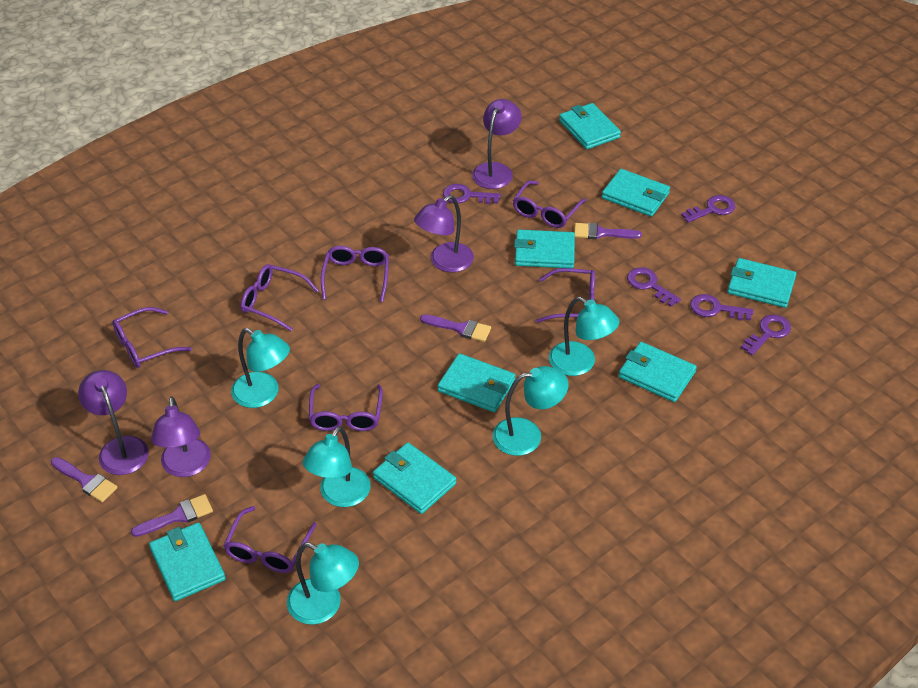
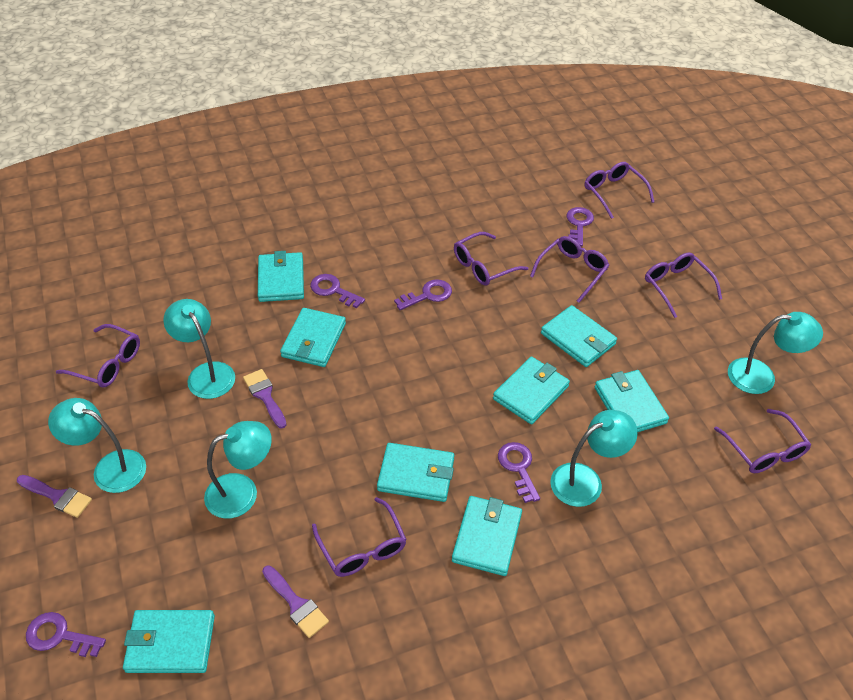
purple brush: [51,457,118,502] [131,494,213,537] [420,315,491,342] [574,223,642,239] = 4 -> [17,475,92,518] [243,369,287,429] [262,566,329,638] = 3
purple lamp: [78,370,149,475] [151,396,211,477] [414,195,474,272] [472,99,522,189] = 4 -> none = 0

